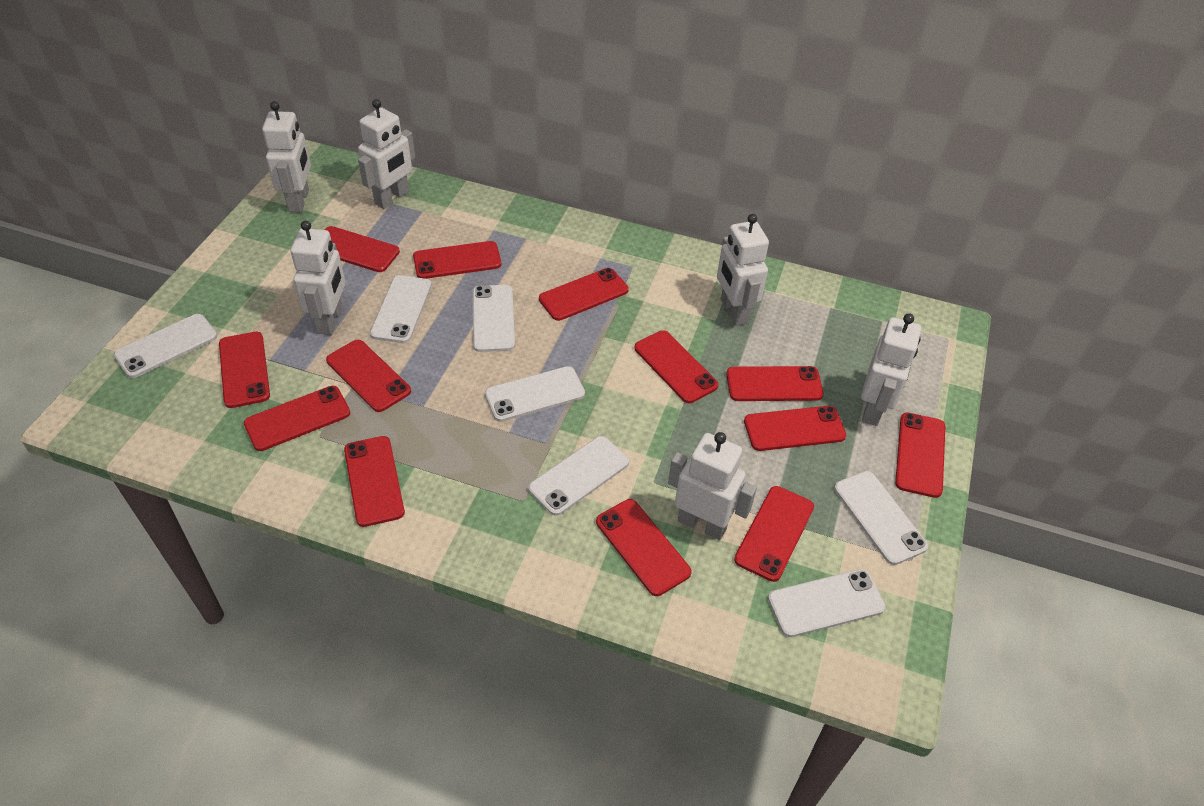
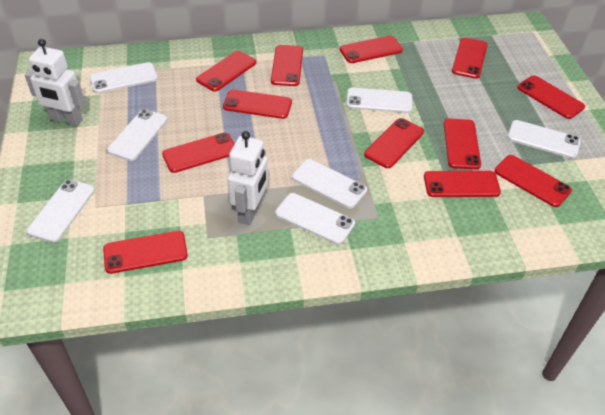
red phone: [219,332,270,408] [244,386,350,451] [325,226,400,272] [326,340,411,412] [344,436,405,527] [413,241,501,279] [539,268,629,321] [596,499,692,596] [634,330,719,403] [726,366,824,401] [734,486,814,582] [744,406,846,451] [895,412,945,498] = 13 -> [103,231,188,274] [162,133,234,173] [196,51,256,91] [223,90,292,119] [271,45,303,86] [340,35,403,63] [364,118,424,168] [424,171,501,197] [444,119,481,170] [452,38,488,79] [494,155,572,207] [517,75,585,119] = 12
white robot: [262,101,311,212] [290,221,346,335] [358,99,415,209] [668,432,757,540] [717,214,769,326] [861,313,921,426] = 6 -> [25,39,85,126] [227,131,268,225] = 2

